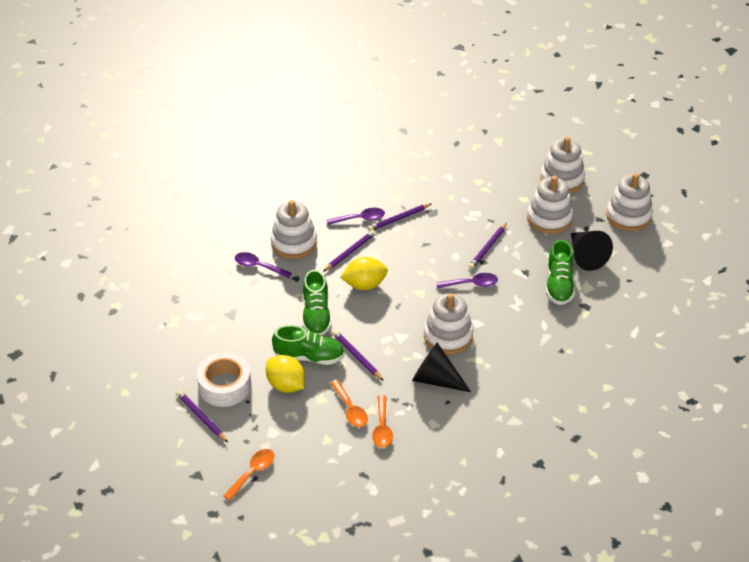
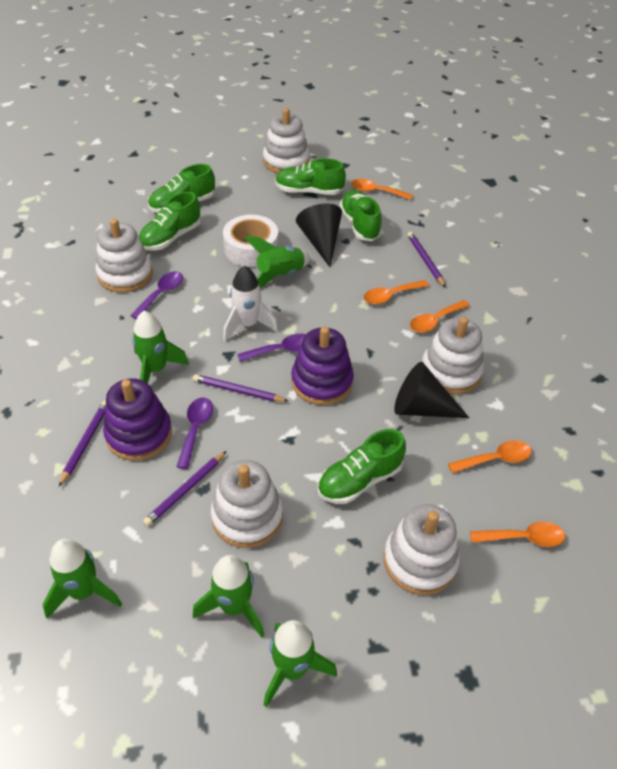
green rocket: none = 0 -> [42,539,122,619] [132,311,189,383] [193,555,264,638] [244,236,310,288] [264,620,337,708] = 5
green shoe: [272,325,345,365] [302,270,332,336] [546,240,575,305] = 3 -> [139,192,201,251] [148,164,215,213] [275,158,346,195] [317,429,406,504] [339,190,382,241] = 5
orange spoon: [223,449,274,501] [330,380,368,427] [372,395,393,448] = 3 -> [351,179,413,200] [364,280,429,304] [410,300,470,332] [448,440,532,473] [470,521,565,547] = 5
purple pencil: [177,390,228,443] [323,230,376,272] [333,330,384,381] [368,204,431,231] [469,223,507,269] = 5 -> [59,400,106,486] [143,451,226,526] [193,374,289,402] [407,232,445,287] = 4
purple stacking toy: none = 0 -> [103,378,172,461] [291,327,354,405] = 2
white rocket: none = 0 -> [223,265,278,341] = 1
yellow lemon: [266,355,305,393] [340,257,388,290] = 2 -> none = 0

